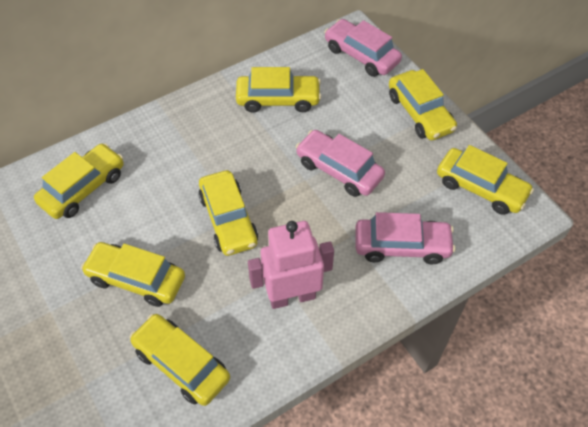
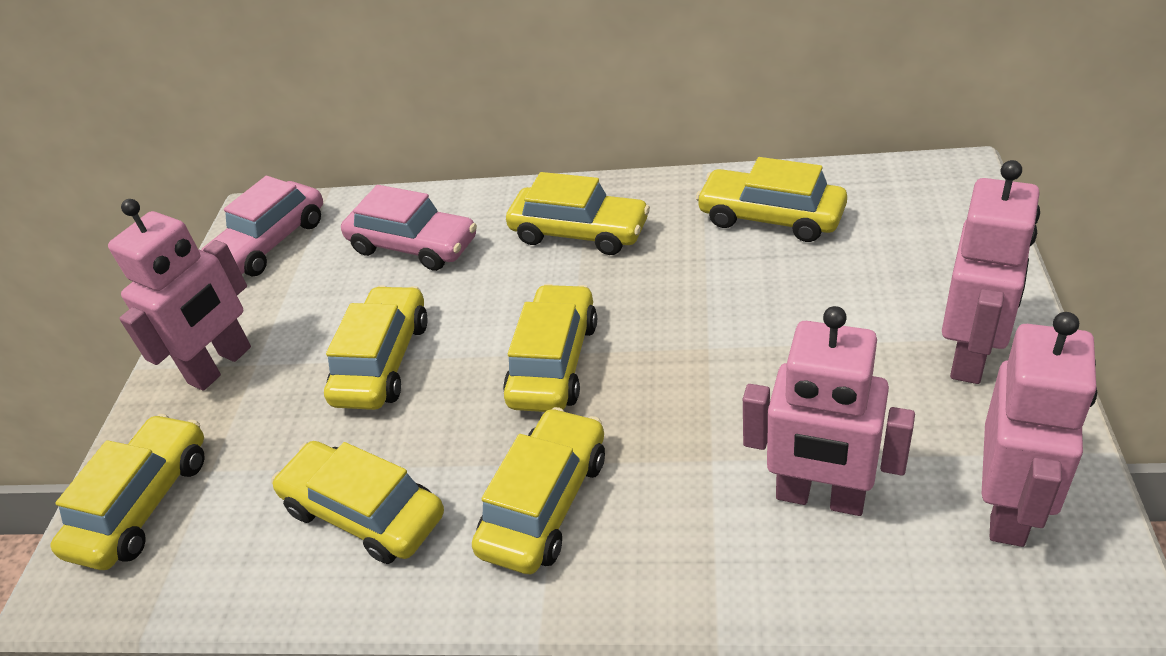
pink car: [296,130,385,197] [324,19,402,77] [355,212,456,264] = 3 -> [201,176,323,276] [341,185,477,271] = 2
pink robot: [248,221,334,309] = 1 -> [108,199,251,391] [743,306,915,516] [942,160,1040,384] [982,312,1097,547] = 4

